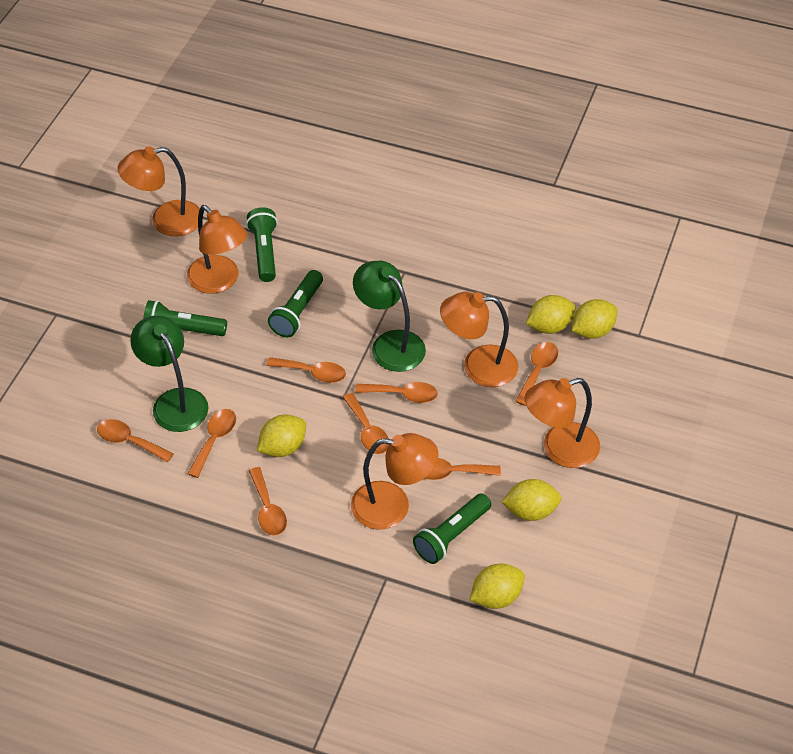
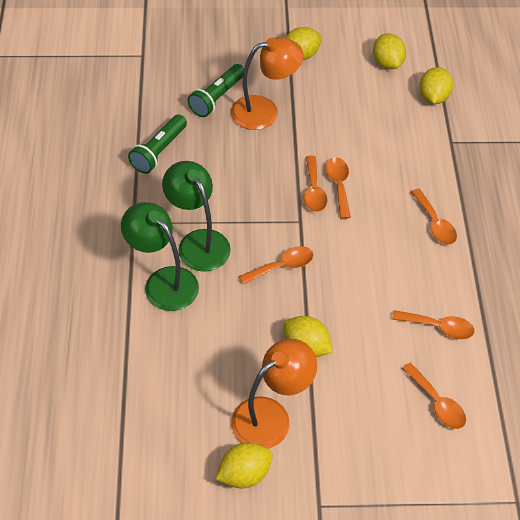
green flashlight: [143,300,227,336] [246,207,278,282] [268,270,323,337] [413,493,491,564] = 4 -> [128,115,187,174] [188,64,244,117] = 2
orange lamp: [117,146,200,236] [187,205,247,294] [351,433,439,530] [440,292,518,387] [525,378,600,468] = 5 -> [231,37,304,130] [231,339,317,449] = 2
orange spoon: [97,419,174,462] [188,409,236,478] [249,467,287,536] [266,357,346,383] [343,393,389,454] [355,382,438,403] [425,458,501,480] [515,342,558,406] = 8 -> [239,246,313,285] [304,156,327,212] [325,157,351,219] [392,310,475,339] [402,363,466,429] [411,189,457,245] = 6

